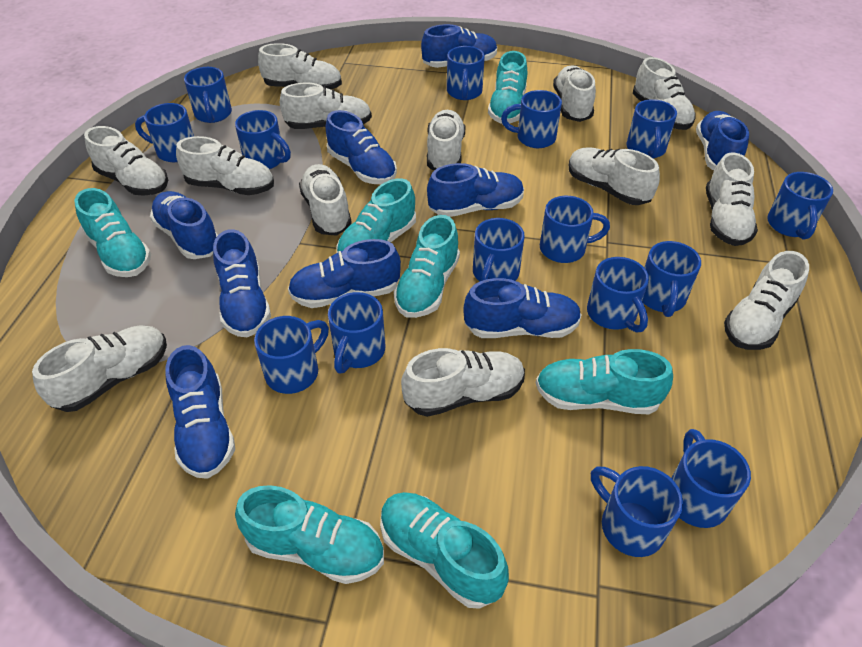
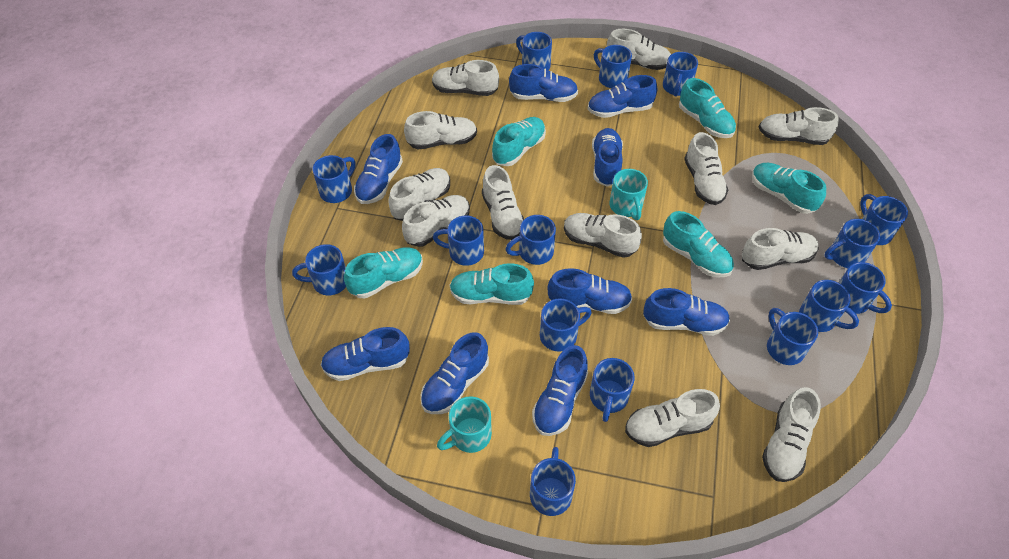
turquoise mug: none = 0 -> [437,396,492,453] [610,169,648,220] = 2
turquoise shoe: [74,188,151,277] [235,485,384,584] [336,178,416,253] [380,492,509,609] [394,215,460,318] [488,51,527,124] [536,349,673,414] = 7 -> [344,247,423,298] [449,263,534,305] [492,117,546,166] [663,211,734,277] [679,78,736,138] [752,163,826,214] = 6
white shoe: [32,325,167,412] [84,126,168,196] [176,136,274,195] [258,43,342,89] [280,83,372,129] [299,164,352,236] [401,348,525,417] [427,110,466,170] [553,65,596,122] [569,148,660,205] [633,57,696,130] [706,152,758,246] [724,251,809,350] = 13 -> [389,168,450,221] [402,195,470,247] [404,111,477,150] [432,60,499,96] [482,165,524,240] [564,213,642,258] [607,29,671,70] [625,389,720,447] [684,132,728,205] [742,228,819,270] [759,107,839,145] [762,387,821,482] = 12

